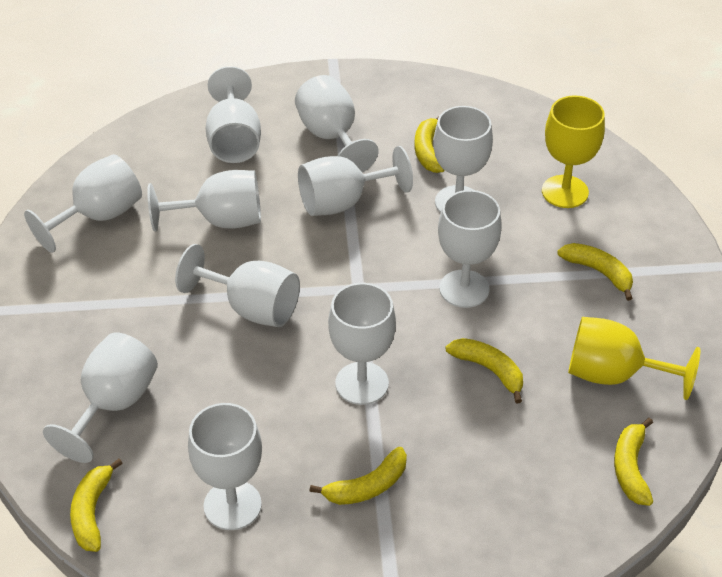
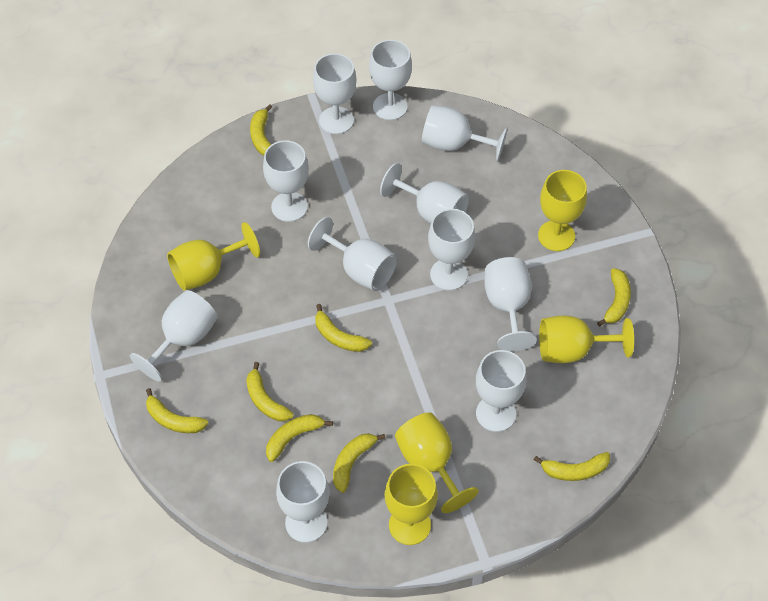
yellow banana: [70,459,123,552] [310,447,407,505] [415,116,445,173] [446,338,523,404] [557,243,633,301] [614,417,653,506] = 6 -> [146,388,208,433] [246,362,294,421] [250,104,272,155] [266,414,333,462] [315,304,372,352] [333,433,386,493] [534,452,610,481] [597,268,631,326] = 8
yellow goblet: [542,95,605,208] [568,317,700,400] = 2 -> [167,222,260,291] [385,464,438,545] [395,413,479,513] [538,170,587,251] [539,316,634,363] = 5

